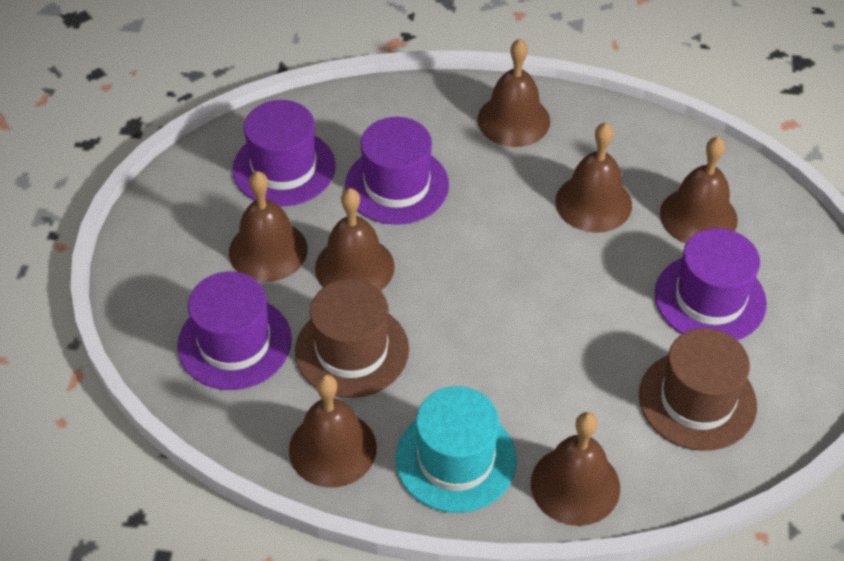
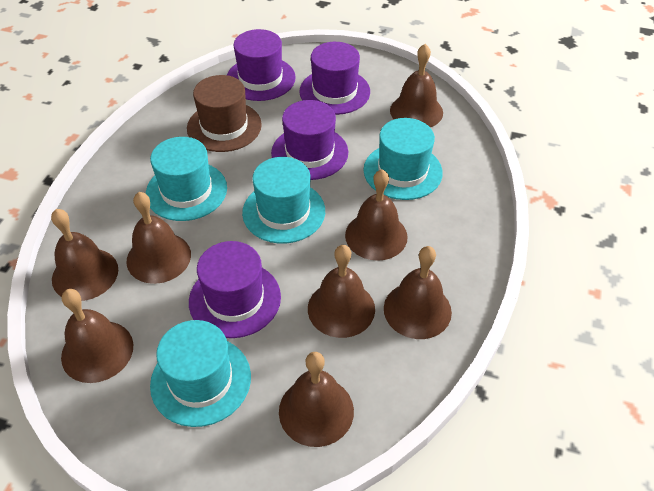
brown bell: [229,171,308,282] [289,374,377,487] [315,188,395,291] [477,39,550,147] [531,412,620,526] [555,123,632,233] [660,136,738,243] = 7 -> [51,209,118,301] [61,289,133,383] [127,192,191,284] [279,352,354,447] [308,245,375,338] [345,169,408,261] [384,246,452,339] [390,44,443,127] = 8
brown hat: [295,279,409,398] [639,328,757,451] = 2 -> [187,75,262,152] = 1
turquoise hat: [396,386,517,513] = 1 -> [146,137,227,221] [150,320,251,427] [242,157,325,244] [363,118,443,200] = 4

